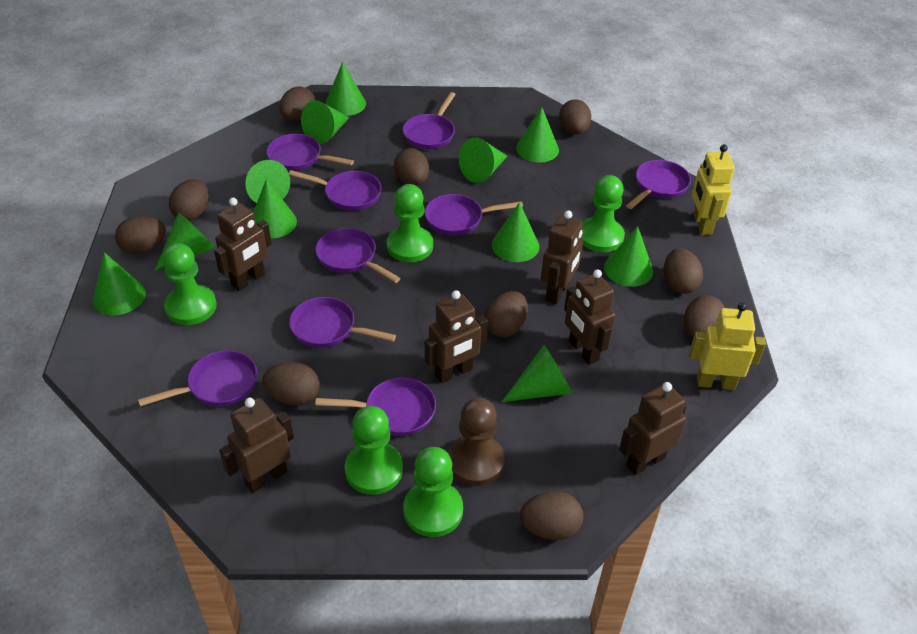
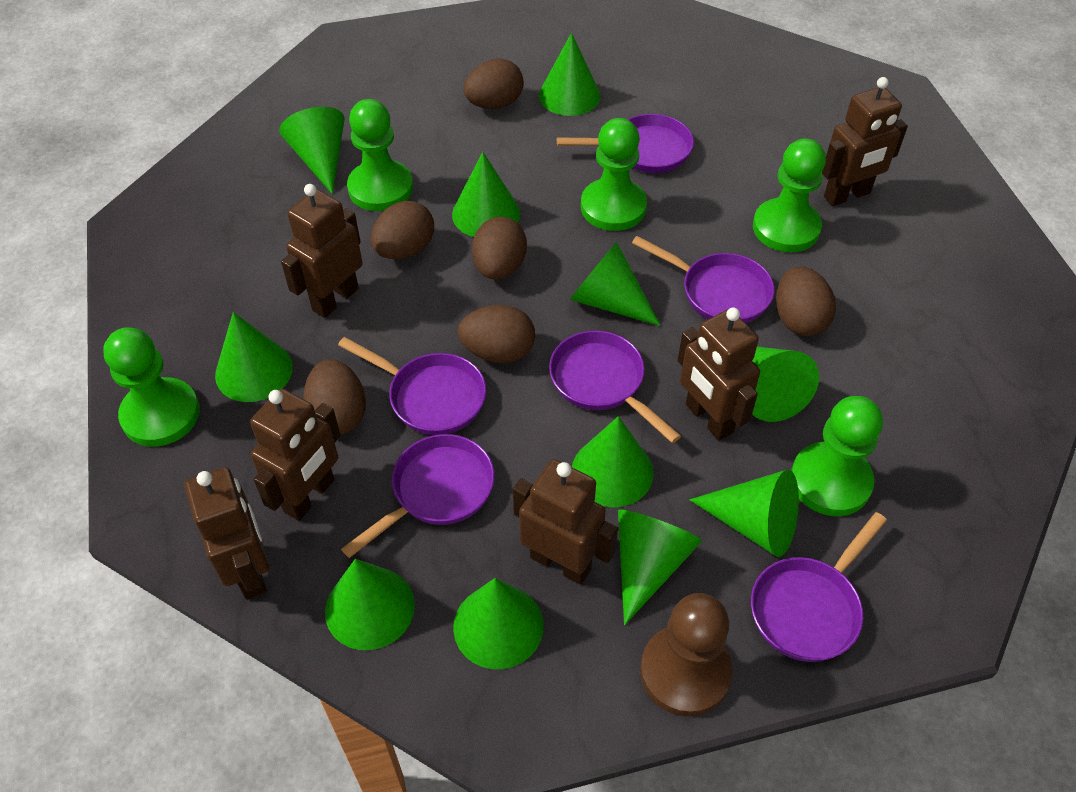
brown egg: [115,216,166,254] [169,179,209,221] [262,362,320,406] [279,86,315,121] [394,148,429,185] [485,291,528,337] [520,492,583,540] [559,99,591,134] [664,248,703,294] [684,295,725,337] = 10 -> [303,359,366,435] [371,201,434,259] [458,305,535,363] [464,59,524,109] [472,217,527,280] [776,266,836,336] = 6
purple pan: [138,350,257,407] [266,134,354,171] [289,170,382,211] [289,297,396,348] [315,228,400,283] [315,377,436,436] [403,92,456,149] [425,194,523,236] [626,160,691,209] = 9 -> [338,337,486,435] [341,434,495,558] [549,330,681,443] [557,114,694,173] [632,236,775,323] [751,512,887,662] = 6
yellow robot: [689,302,766,390] [692,144,735,235] = 2 -> none = 0

